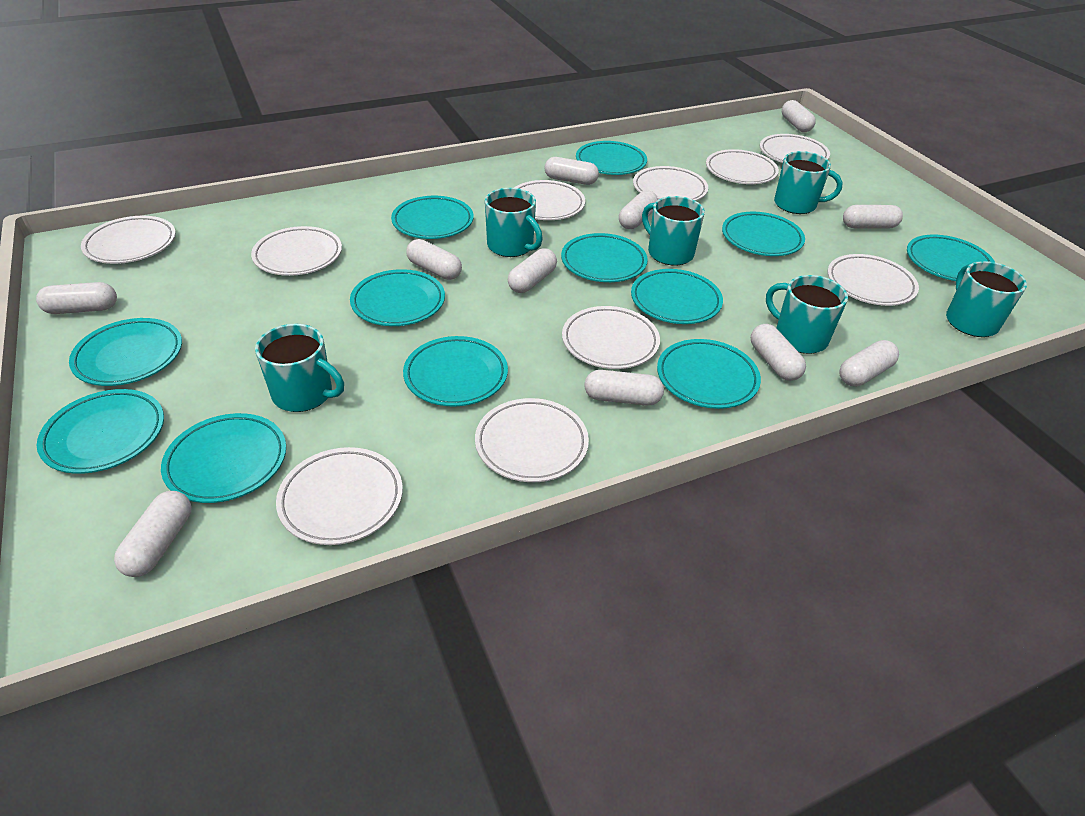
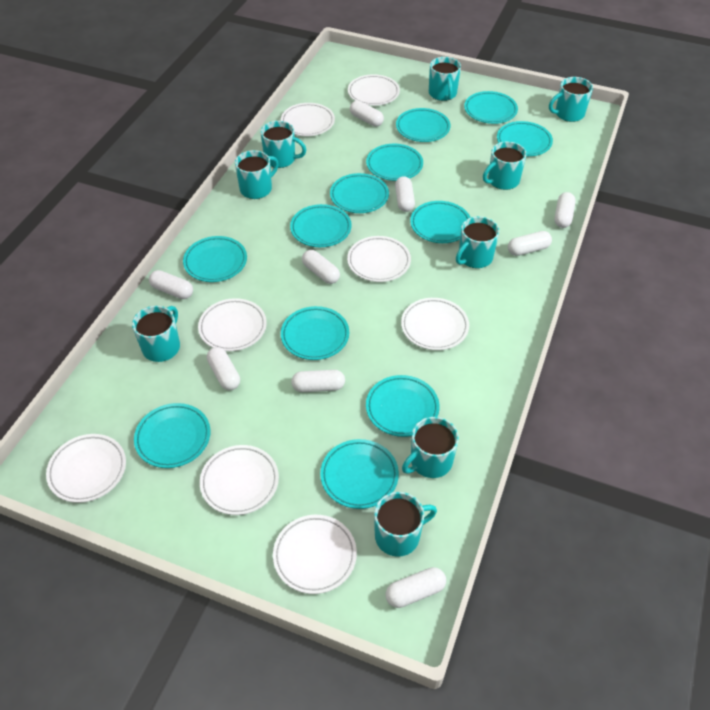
turquoise mug: [255,324,344,412] [485,188,543,257] [642,196,705,265] [766,275,848,354] [774,151,843,214] [946,261,1027,337] = 6 -> [132,306,180,362] [235,150,279,199] [260,121,306,168] [374,492,437,557] [402,417,459,478] [429,57,461,101] [456,216,499,268] [483,141,527,190] [549,77,593,122] = 9
white capsule: [36,282,117,314] [114,491,191,577] [406,239,462,280] [508,248,557,293] [544,157,599,185] [584,370,664,406] [619,190,658,229] [751,324,806,381] [782,100,816,132] [839,340,899,387] [843,205,903,229] = 11 -> [149,270,193,299] [207,347,240,390] [291,370,345,392] [302,250,340,284] [350,101,384,127] [385,567,446,608] [395,176,415,212] [508,231,552,256] [554,192,576,228] = 9
white plate: [81,216,176,264] [251,226,342,276] [276,447,403,545] [475,398,589,482] [514,180,585,220] [562,306,660,369] [633,166,708,201] [706,149,779,184] [760,134,830,163] [827,254,919,306] = 10 -> [46,434,126,503] [198,298,267,351] [200,445,279,515] [273,515,357,594] [281,103,335,136] [347,236,411,282] [348,74,400,106] [401,298,469,350] = 8

